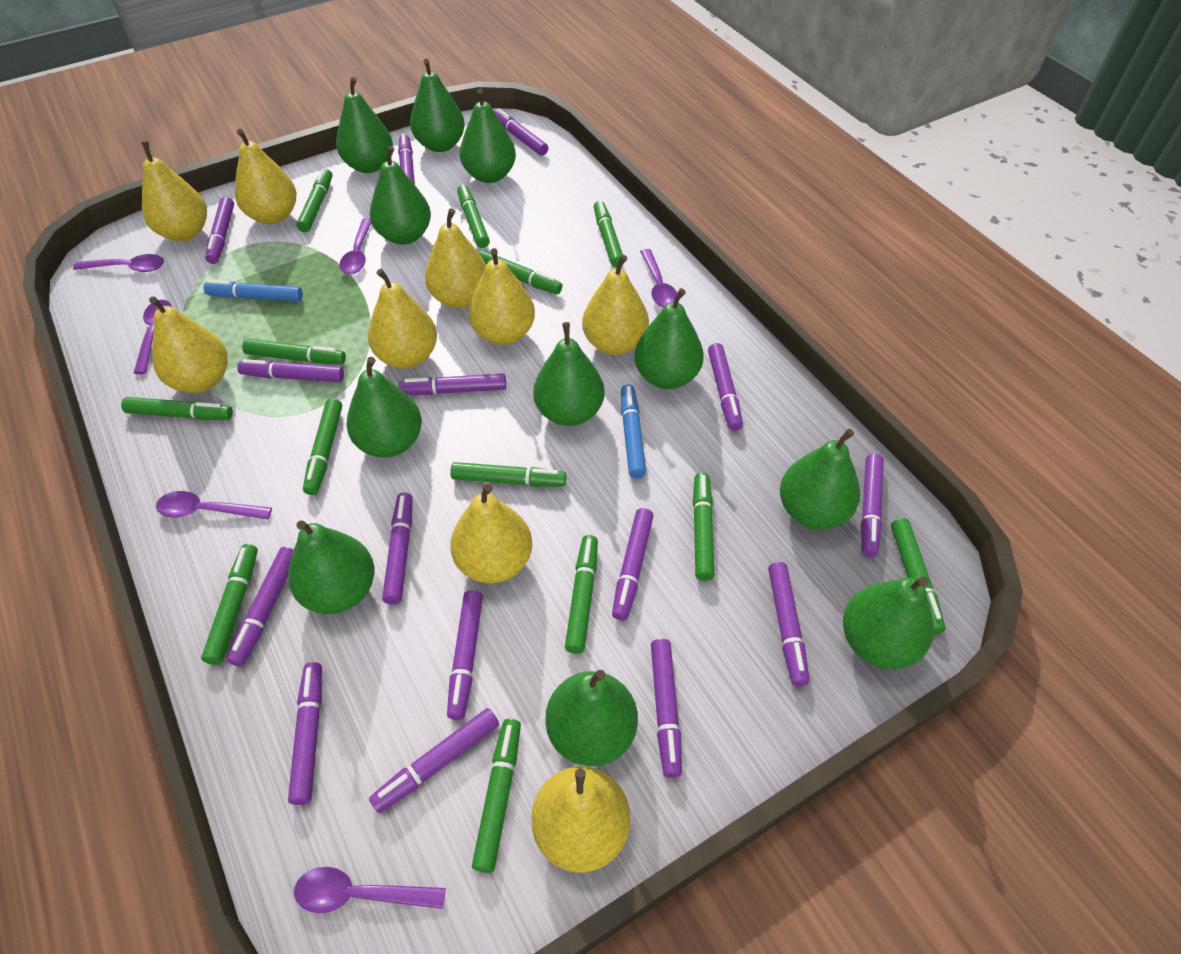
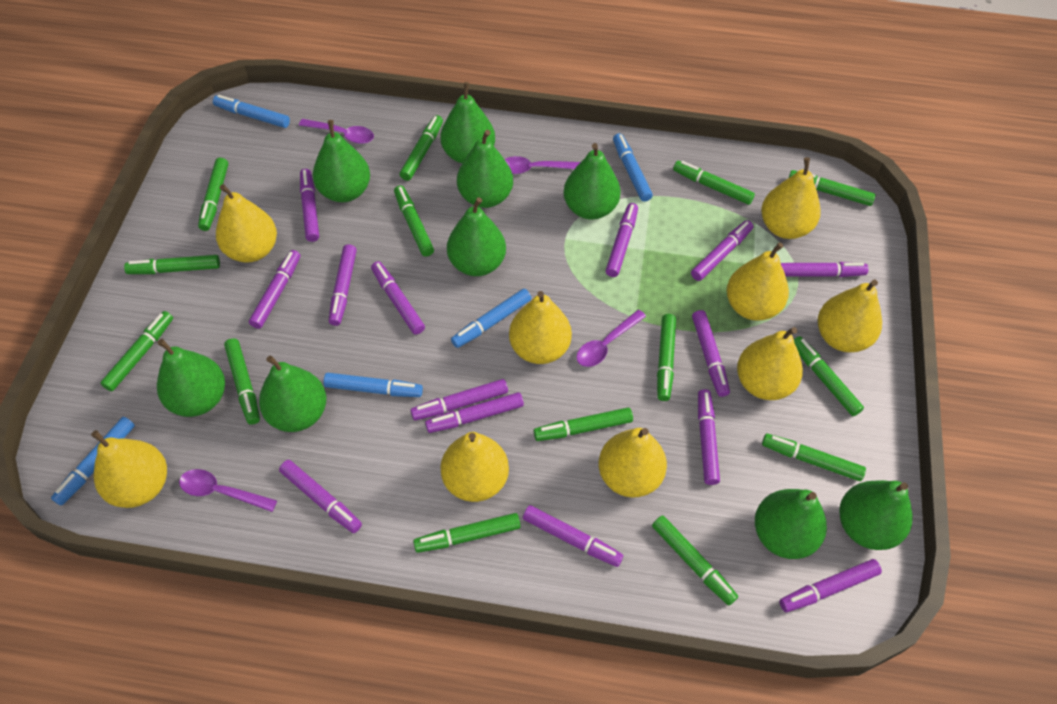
blue marker: [204,280,303,302] [621,384,646,479] = 2 -> [51,417,135,506] [213,95,290,128] [323,373,423,397] [451,289,531,348] [613,133,653,202] = 5
green marker: [121,397,233,420] [201,544,258,665] [242,339,346,364] [296,169,332,232] [303,398,342,495] [450,462,566,486] [457,185,490,248] [472,719,521,873] [479,251,562,294] [565,535,598,654] [594,201,623,268] [693,472,714,581] [891,518,946,635] = 13 -> [101,311,173,391] [124,255,220,274] [198,158,228,231] [224,338,260,425] [394,185,434,257] [400,115,443,181] [413,513,521,553] [534,408,633,441] [652,516,738,605] [657,314,676,401] [673,161,755,205] [762,434,866,481] [789,170,876,206] [794,336,864,416] = 14
green pear: [288,520,374,614] [336,77,393,173] [346,357,422,458] [370,146,431,245] [410,59,465,152] [460,89,516,183] [533,322,605,426] [545,670,638,766] [634,288,704,389] [780,429,860,530] [843,577,934,669] = 11 -> [157,339,225,417] [259,355,326,432] [313,120,370,202] [440,82,495,163] [447,197,506,276] [457,130,513,208] [563,143,621,220] [755,489,827,559] [839,480,913,550] = 9
purple marker: [205,197,234,264] [227,547,294,666] [237,359,344,382] [288,662,322,805] [369,708,499,813] [382,493,413,605] [398,134,415,184] [398,373,506,395] [447,590,483,720] [494,108,548,156] [612,508,653,620] [651,639,682,778] [708,343,743,431] [768,562,809,686] [861,454,884,557] = 15 -> [249,250,300,329] [279,460,362,533] [300,169,319,242] [329,244,357,326] [371,261,425,335] [410,379,508,421] [425,392,524,433] [523,505,623,567] [605,203,638,277] [691,220,753,281] [692,310,730,397] [698,389,720,485] [779,559,882,612] [781,262,868,277] = 14
purple spoon: [73,254,164,272] [134,300,172,374] [156,491,272,520] [294,867,446,913] [339,218,371,274] [640,249,677,308] = 6 -> [179,469,277,512] [299,119,374,144] [504,156,580,174] [576,310,646,367] = 4

